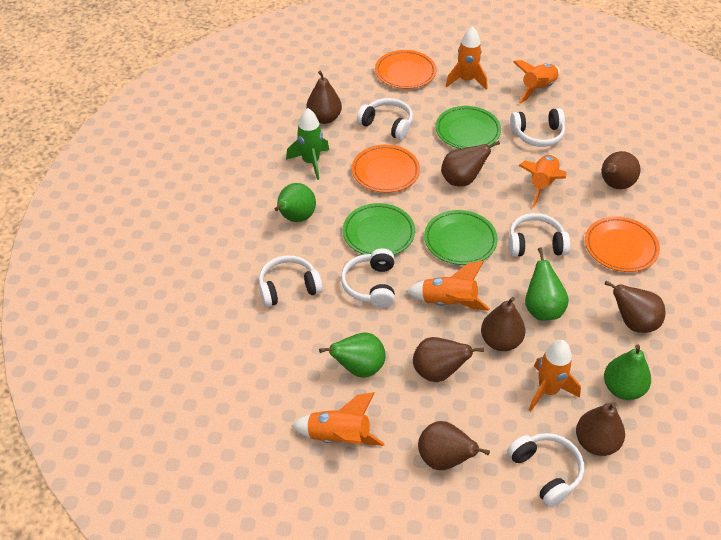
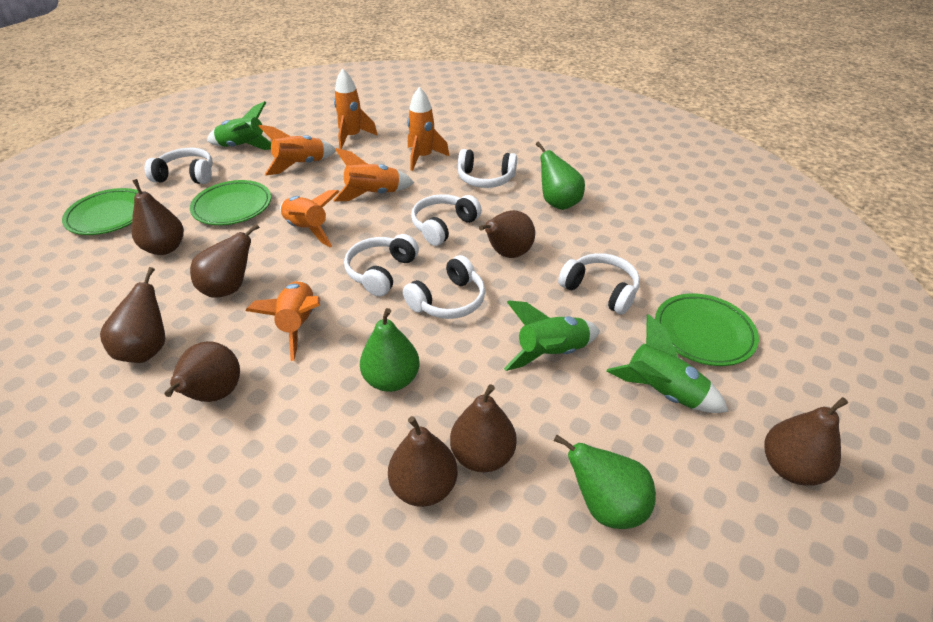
green pear: [275,183,316,222] [319,333,386,378] [525,247,569,321] [604,345,651,400] = 4 -> [360,308,420,392] [536,142,585,210] [554,435,656,529] = 3
green rocket: [286,108,329,180] = 1 -> [207,101,271,150] [504,301,600,371] [606,314,728,413] = 3
orange plate: [352,145,420,193] [375,50,436,89] [585,216,660,272] = 3 -> none = 0

